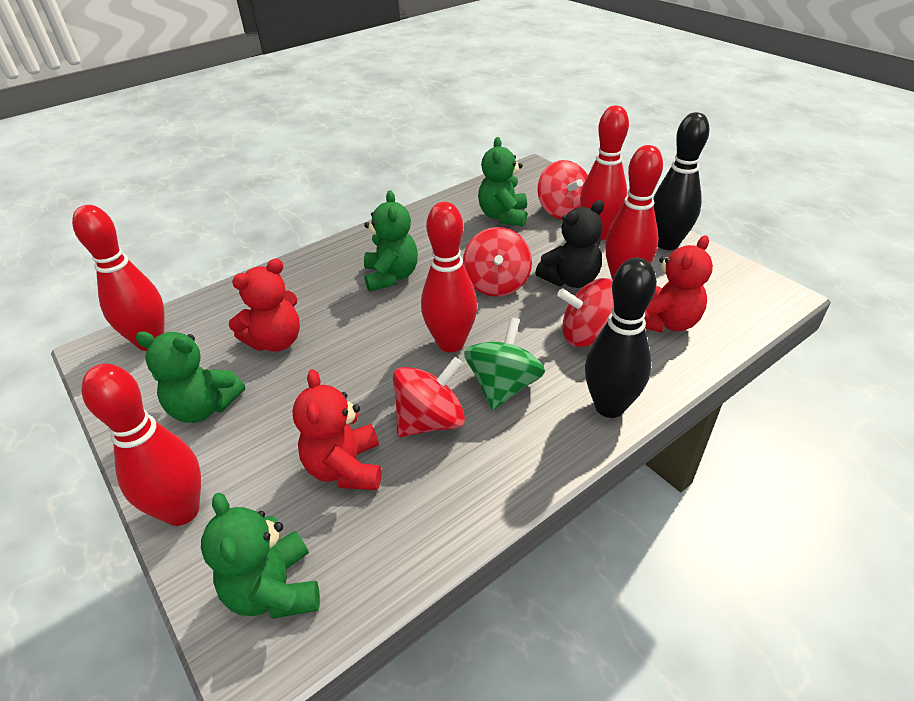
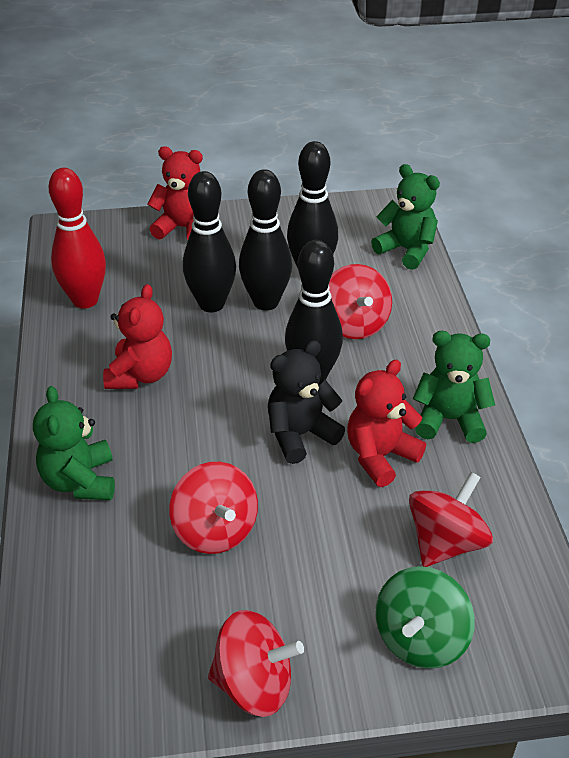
black bowling pin: [585,258,657,418] [653,112,710,250] = 2 -> [183,171,236,312] [239,169,292,311] [285,240,343,381] [287,141,338,268] = 4
green teddy bear: [136,332,245,423] [201,493,320,618] [364,190,418,292] [478,137,527,227] = 4 -> [33,386,115,500] [371,164,440,270] [413,331,495,443] = 3
red bowling pin: [72,205,165,351] [81,364,201,526] [421,202,477,352] [580,106,629,240] [605,145,663,279] = 5 -> [49,168,106,309] = 1

